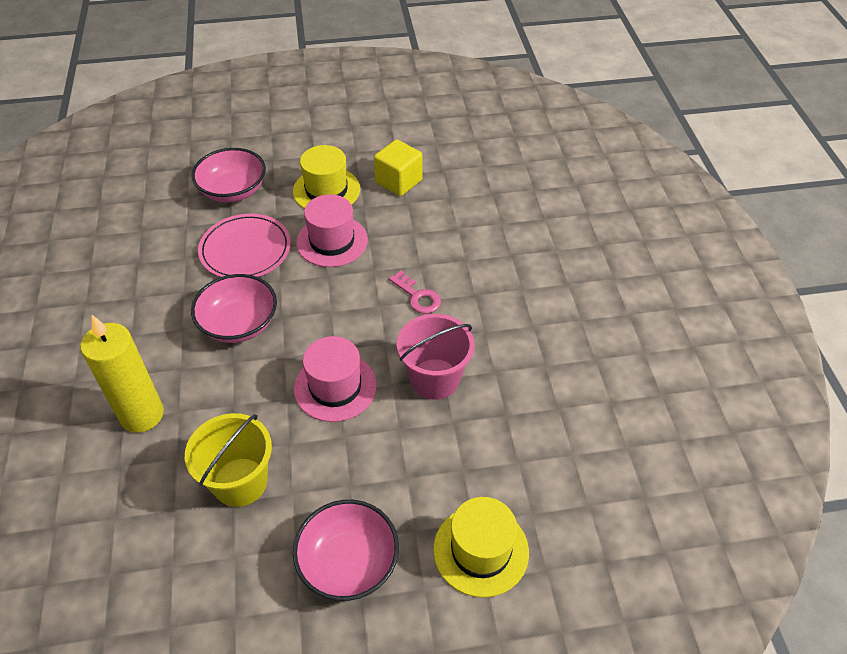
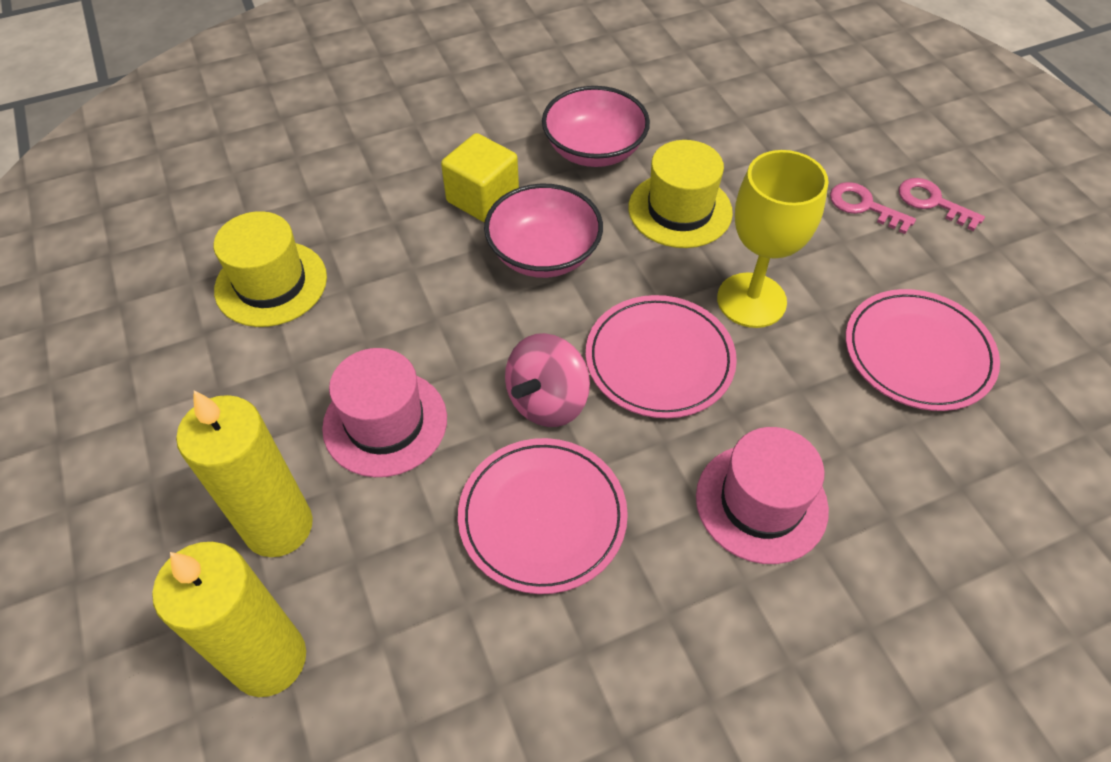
pink bowl: [191,274,277,343] [192,148,266,203] [293,500,399,601] = 3 -> [484,184,603,278] [542,86,650,167] = 2
pink bucket: [397,314,475,400] = 1 -> none = 0
pink key: [389,271,441,314] = 1 -> [830,182,916,234] [898,178,985,231] = 2
pink plate: [198,214,291,277] = 1 -> [458,438,628,594] [586,295,737,418] [846,289,1000,411] = 3
pink spinning top: none = 0 -> [505,333,590,427] = 1
yellow bucket: [185,413,272,507] = 1 -> none = 0
yellow candle: [80,315,164,433] = 1 -> [152,542,306,697] [176,390,313,557] = 2
yellow goblet: none = 0 -> [717,150,829,328] = 1

